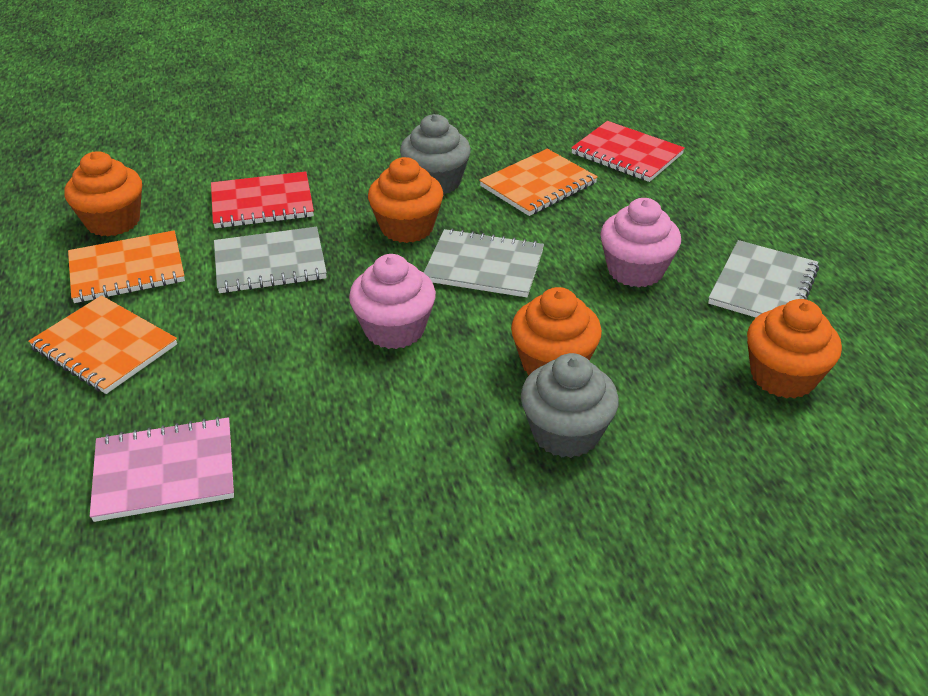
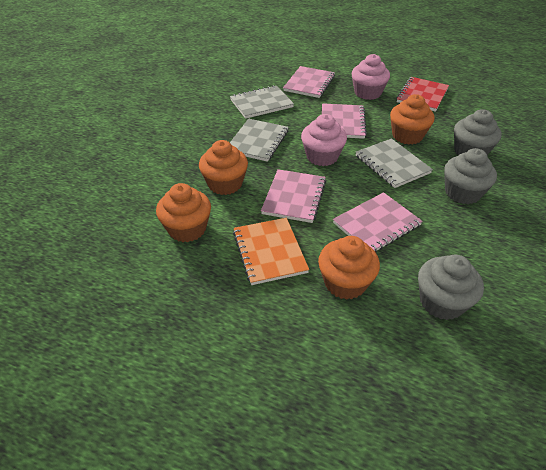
grey cupcake: [400,114,471,195] [521,353,619,458] = 2 -> [418,255,484,320] [444,148,497,204] [454,109,502,155] = 3
orange notebook: [28,295,177,394] [68,230,185,303] [479,149,598,216] = 3 -> [233,218,309,285] = 1
pink notebook: [90,417,234,522] = 1 -> [261,169,326,223] [283,66,335,98] [322,103,367,139] [333,192,423,252] = 4
red notebook: [211,171,314,228] [571,121,685,182] = 2 -> [396,77,449,112] = 1

